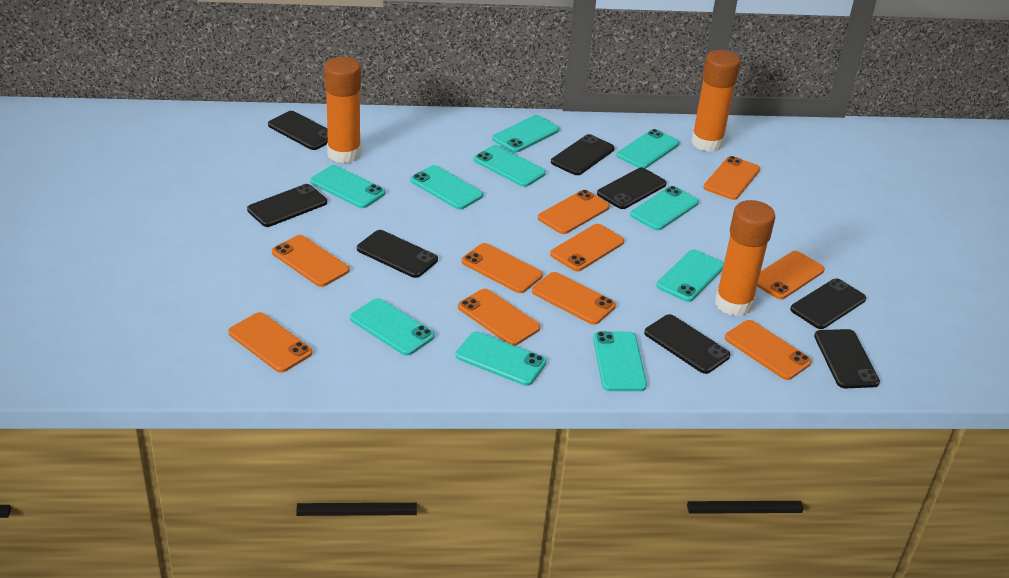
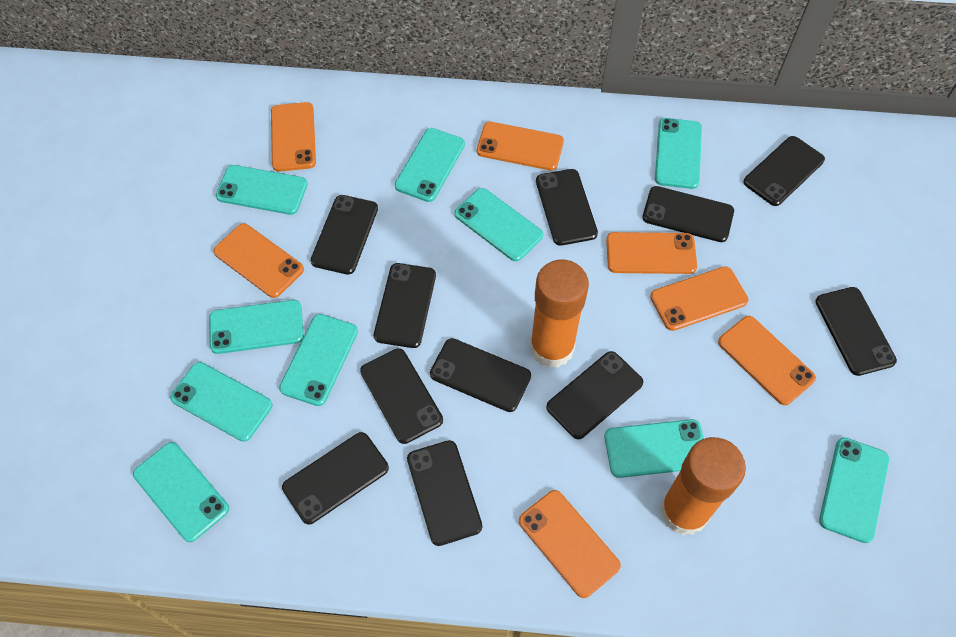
black phone: [247,184,327,227] [268,111,328,150] [357,230,438,278] [551,134,615,175] [597,168,667,209] [644,314,730,374] [790,278,866,329] [814,329,880,388] = 8 -> [282,432,389,524] [311,195,378,275] [360,348,443,444] [374,263,436,348] [407,440,482,546] [430,338,531,412] [536,169,598,246] [546,351,643,439] [642,186,734,242] [743,136,825,206] [815,287,897,376] = 11
orange glue stick: [324,57,361,163] [691,50,740,152] [715,200,776,316] = 3 -> [530,260,589,368] [660,437,746,536] = 2
orange phone: [228,312,313,372] [272,235,350,287] [458,289,540,346] [461,243,543,293] [532,272,616,325] [538,190,610,234] [550,224,624,271] [703,156,760,200] [725,320,812,380] [757,251,825,299] = 10 -> [213,223,304,298] [271,102,316,171] [477,122,564,171] [519,490,621,598] [606,232,697,274] [650,266,748,331] [718,316,816,405] = 7

